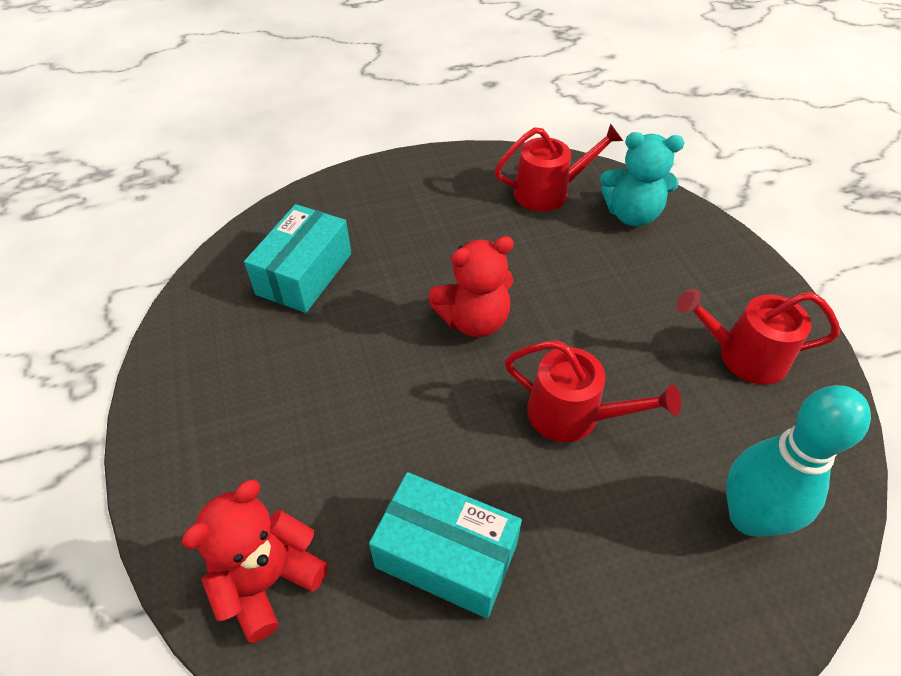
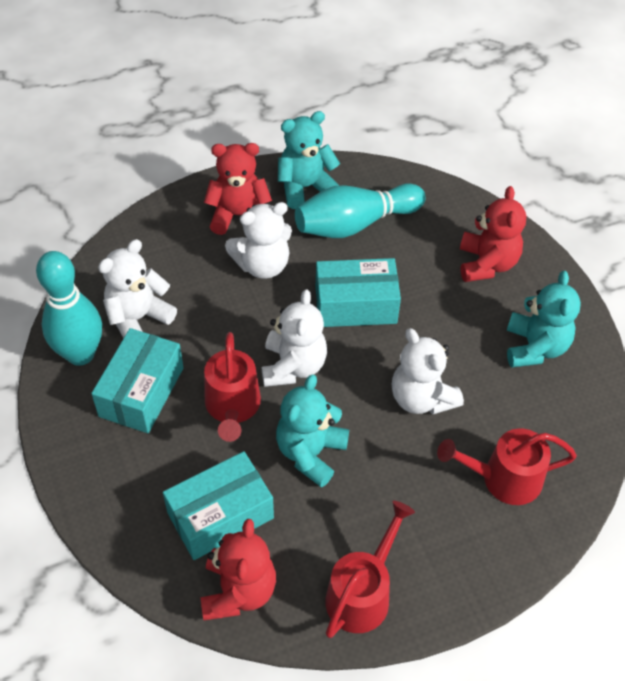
red teddy bear: [181,479,328,643] [429,236,514,337] = 2 -> [200,519,276,621] [204,143,272,235] [460,186,526,282] = 3
turquoise bowling pin: [726,385,871,537] = 1 -> [36,251,102,366] [295,183,426,238] = 2
turquoise box: [244,204,351,313] [369,472,522,618] = 2 -> [91,328,184,433] [163,451,274,560] [316,258,401,327] = 3
turquoise teddy bear: [600,132,684,226] = 1 -> [276,374,349,488] [278,111,340,209] [507,271,581,368] = 3
white teddy bear: none = 0 -> [98,239,177,338] [225,202,292,279] [262,289,327,387] [392,328,464,415] = 4

